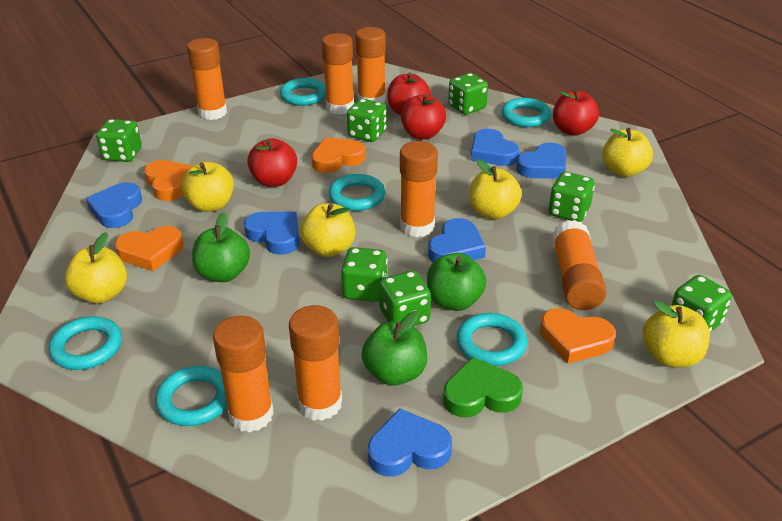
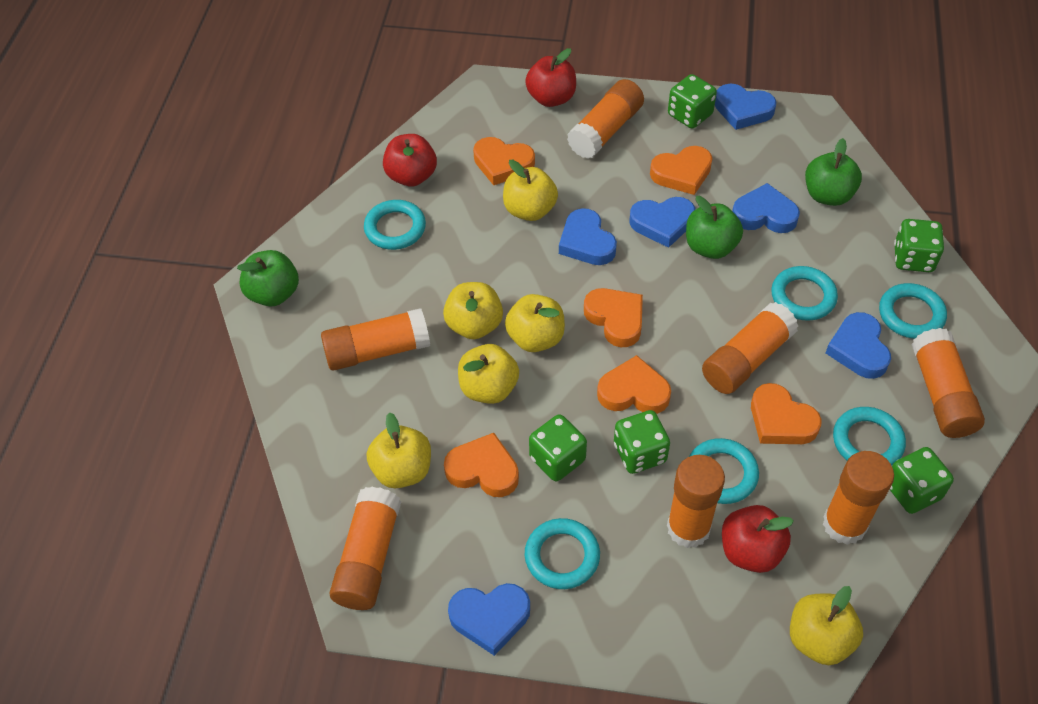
green dice: [96,119,142,162] [341,247,388,302] [347,99,387,142] [379,271,431,326] [448,73,488,115] [549,172,595,222] [672,275,732,332] = 7 -> [529,414,587,481] [614,410,670,474] [668,74,717,129] [889,447,954,514] [894,219,944,272] = 5
green heart: [443,357,523,417] = 1 -> none = 0
orange heart: [115,226,183,271] [144,160,193,201] [312,137,366,173] [540,308,616,364] = 4 -> [444,433,519,497] [473,137,535,185] [584,288,643,347] [597,355,671,414] [650,146,712,195] [751,383,822,444] = 6
red apple: [247,138,297,187] [387,73,431,115] [401,94,446,139] [553,89,599,136] = 4 -> [383,134,437,187] [525,48,576,107] [722,505,794,573] = 3

